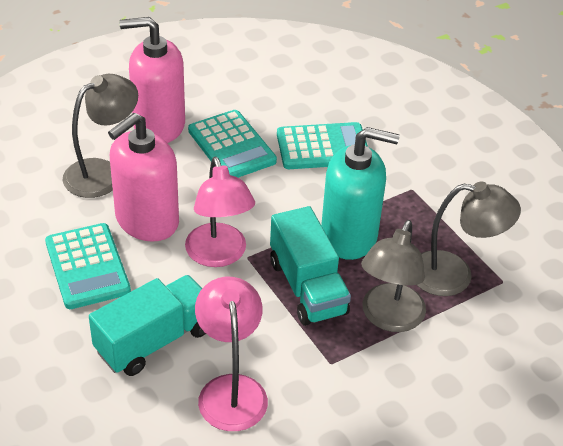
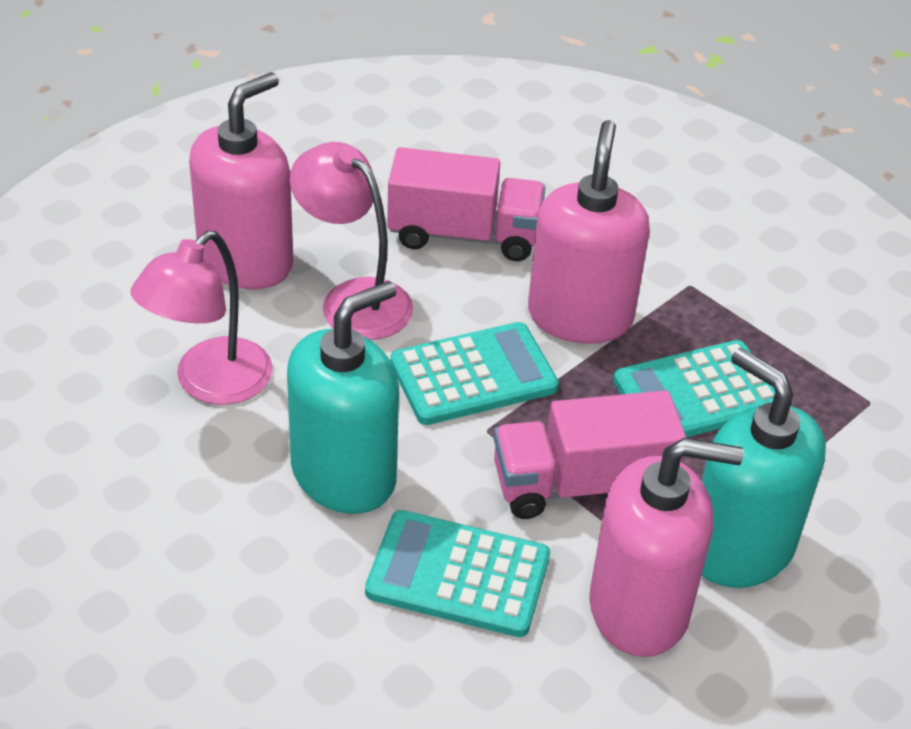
grey lamp: [62,74,138,198] [361,220,426,332] [417,181,521,296] = 3 -> none = 0
pink soap dispenser: [108,113,179,242] [119,17,185,143] = 2 -> [189,72,293,289] [528,120,650,344] [589,438,744,657] = 3
pink truck: none = 0 -> [387,147,546,261] [493,390,686,519] = 2
turquoise soap dispenser: [321,127,400,260] = 1 -> [287,281,399,514] [702,348,826,588] = 2
turquoise truck: [89,275,206,376] [270,206,351,326] = 2 -> none = 0

